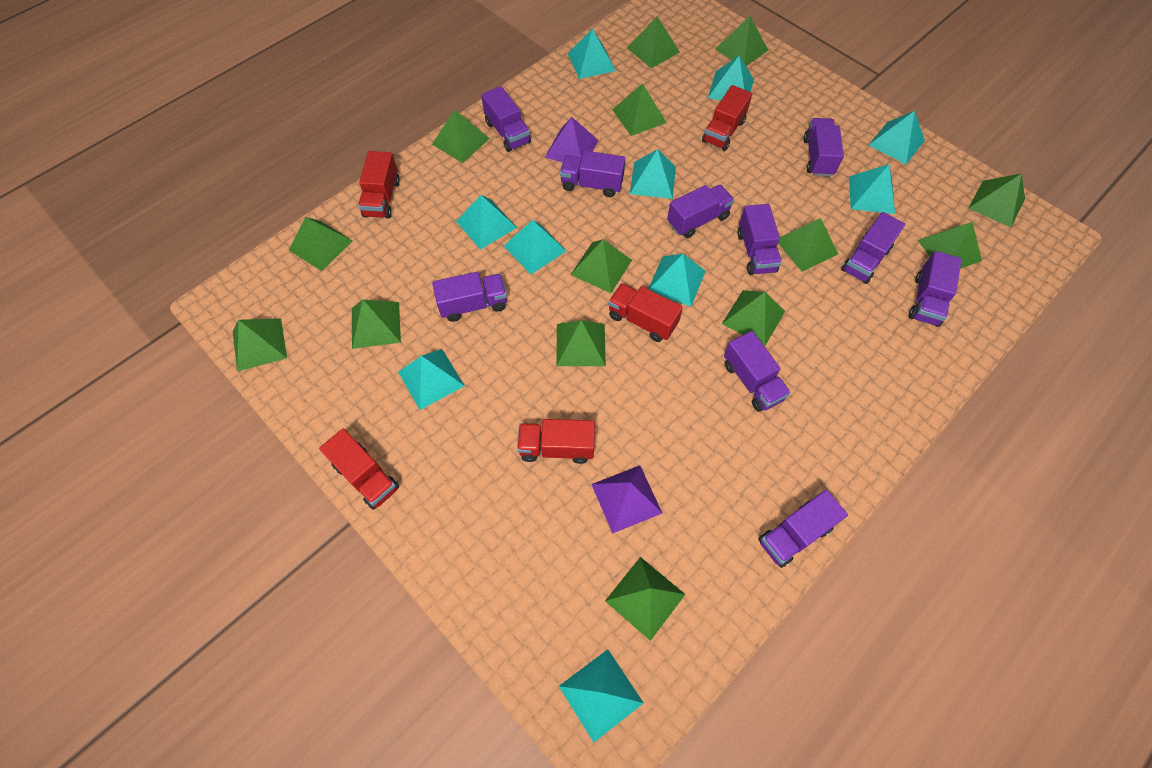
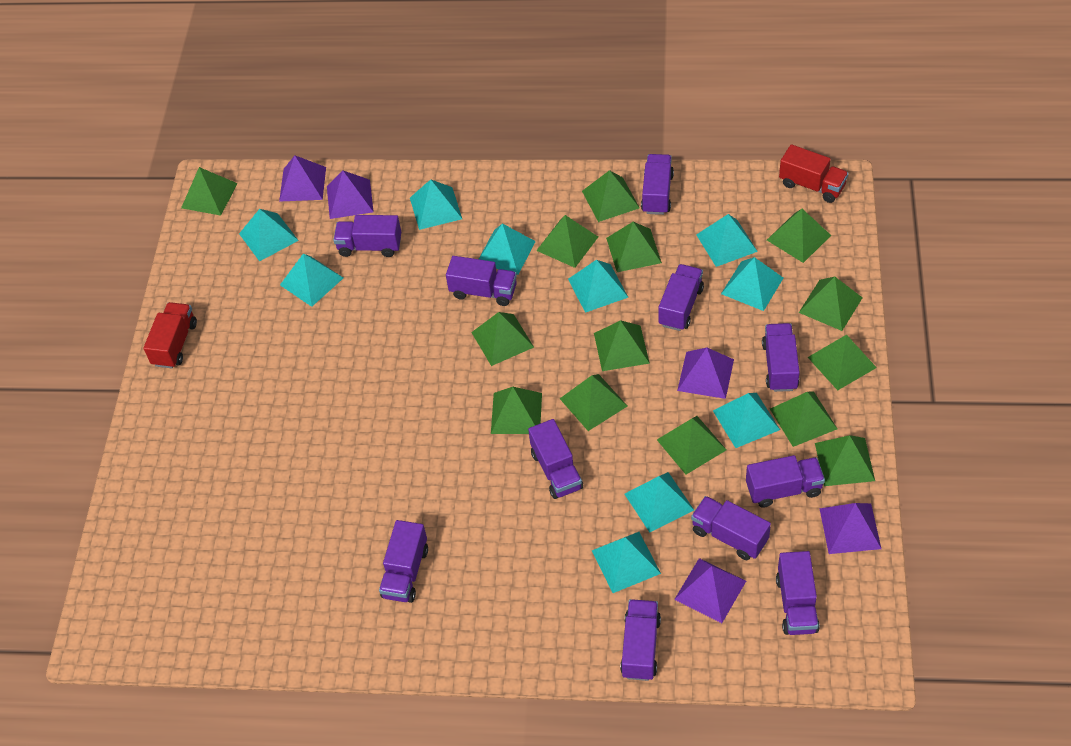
purple pyramid: [545,117,598,162] [591,466,662,534] = 2 -> [279,155,326,202] [327,171,374,219] [674,558,746,623] [677,347,734,399] [819,503,881,554] = 5
purple truck: [432,272,507,322] [481,86,531,152] [560,151,625,197] [667,185,734,238] [724,331,791,412] [737,204,782,275] [758,490,848,568] [804,118,844,177] [841,212,905,284] [909,251,962,327] = 10 -> [333,215,401,257] [379,520,428,603] [446,256,517,306] [528,419,583,499] [620,599,661,681] [641,154,674,215] [658,264,704,331] [691,496,771,560] [746,455,825,508] [762,323,800,392] [776,551,820,635] = 11
red truck: [319,429,399,510] [358,151,400,219] [517,419,595,464] [608,283,683,342] [702,85,752,151] = 5 -> [143,302,197,368] [779,144,848,203] = 2

